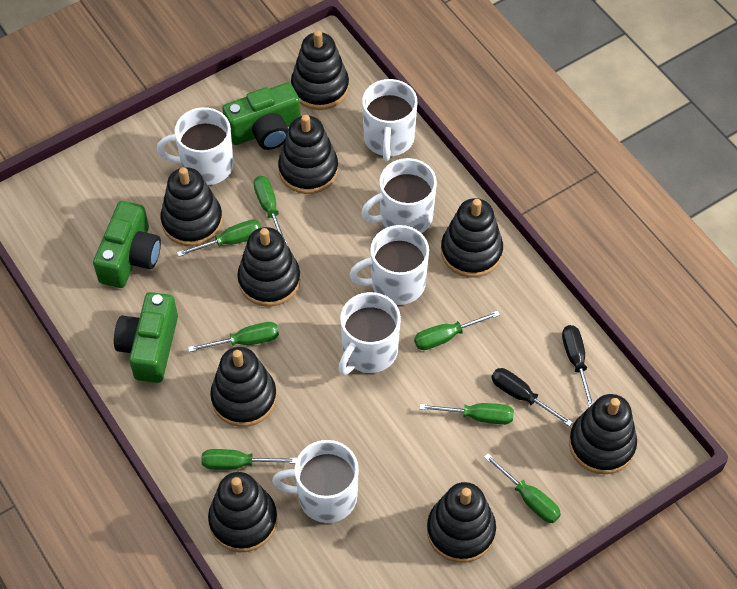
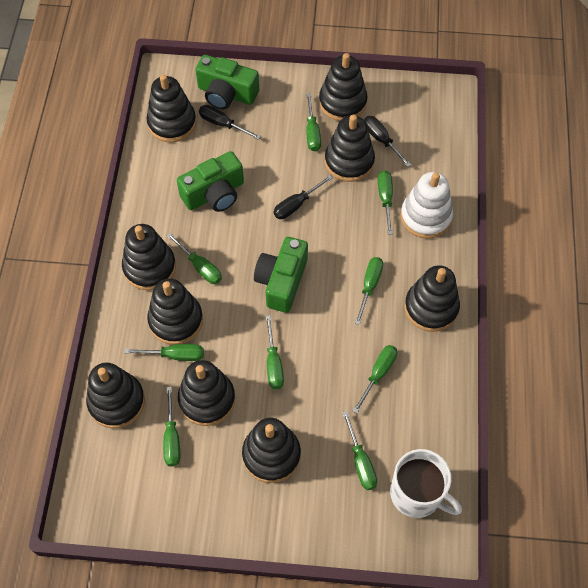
black screwdriver: [491,368,573,427] [562,325,594,407] = 2 -> [199,105,261,140] [274,175,333,219] [364,116,411,167] = 3
green screwdriver: [177,220,261,257] [188,322,279,352] [201,449,297,470] [253,176,288,246] [414,311,500,350] [420,403,514,425] [484,454,561,523] = 7 -> [124,344,204,361] [163,387,180,466] [166,233,222,284] [266,315,284,389] [306,93,321,151] [342,411,377,490] [353,345,397,413] [355,257,383,325] [378,170,393,235] = 9
white mug: [157,107,234,185] [272,440,359,523] [338,292,401,375] [349,225,429,305] [361,158,437,233] [362,79,417,161] = 6 -> [390,449,462,518] = 1
white stacking toy: none = 0 -> [401,172,453,239] = 1

